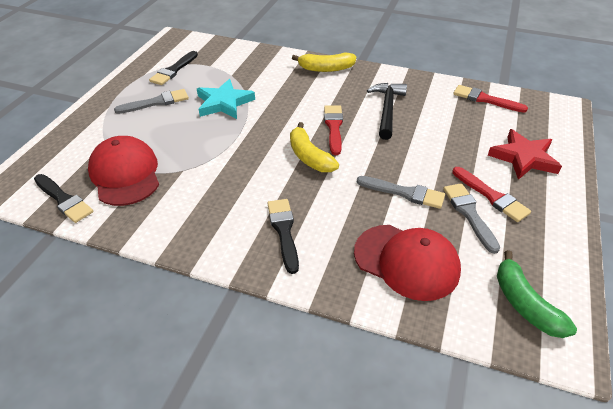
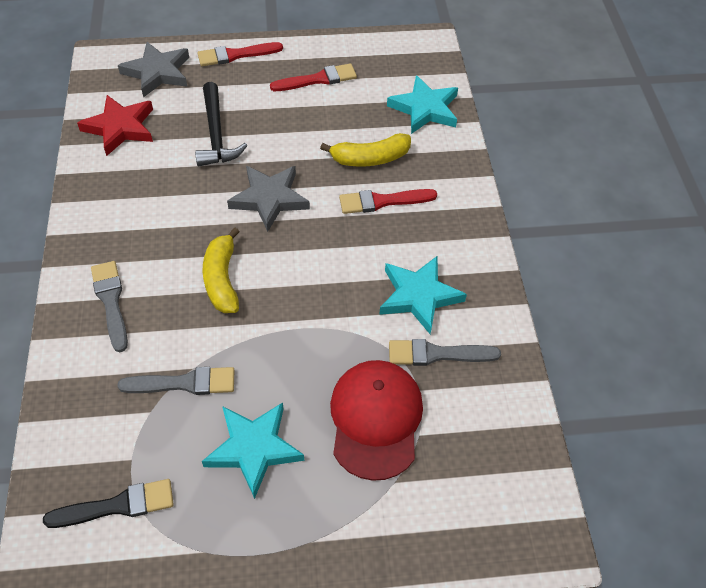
black brush: [34,174,93,223] [149,51,198,85] [267,199,299,274] = 3 -> [43,479,174,528] = 1
green banana: [497,250,577,338] = 1 -> none = 0
grey star: none = 0 -> [118,42,189,98] [227,166,310,232] = 2
red cap: [88,136,159,206] [354,225,461,301] = 2 -> [330,360,423,481] = 1
turquoise star: [197,79,255,119] = 1 -> [202,403,304,499] [379,256,467,334] [387,75,458,134] = 3

